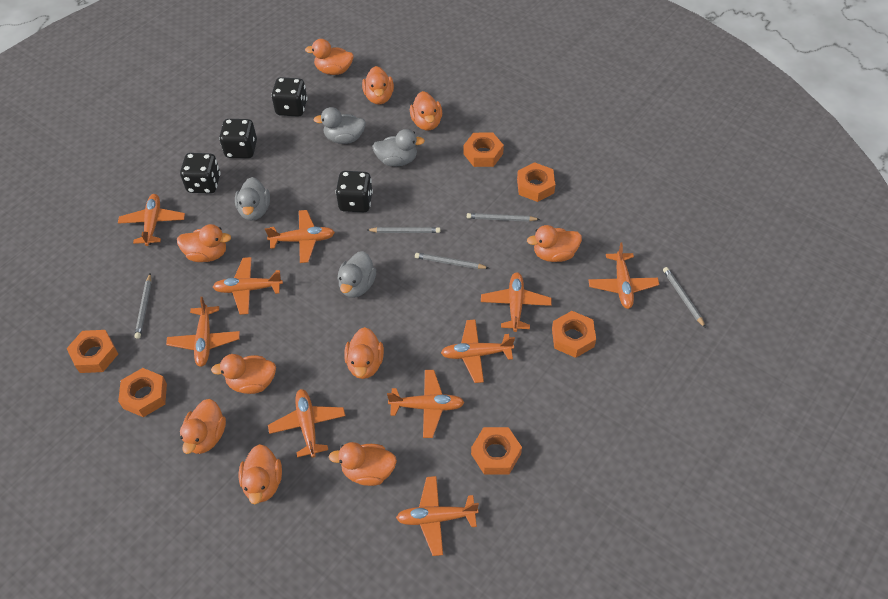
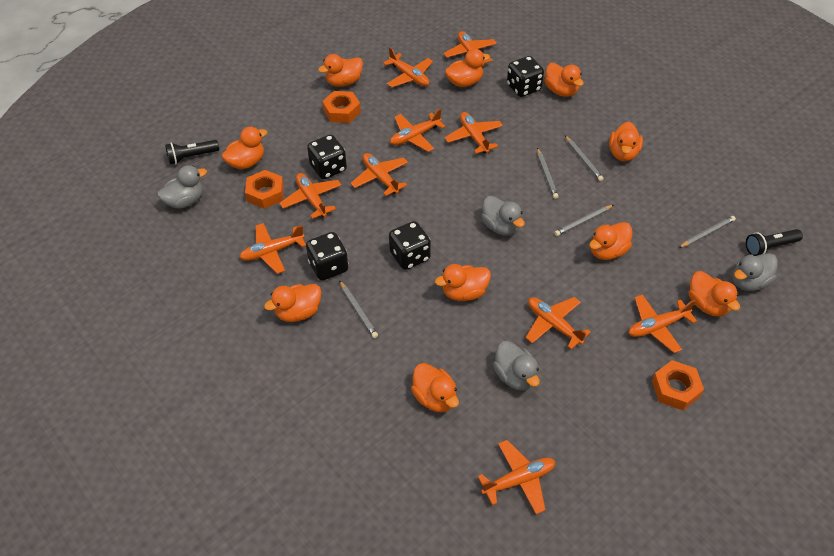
black flashlight: none = 0 -> [165,140,219,165] [746,229,803,256] = 2
orange nut: [67,330,118,373] [118,368,167,417] [463,133,504,167] [471,427,522,474] [517,162,555,202] [552,311,596,358] = 6 -> [245,170,284,209] [322,91,361,123] [652,360,704,410] = 3

